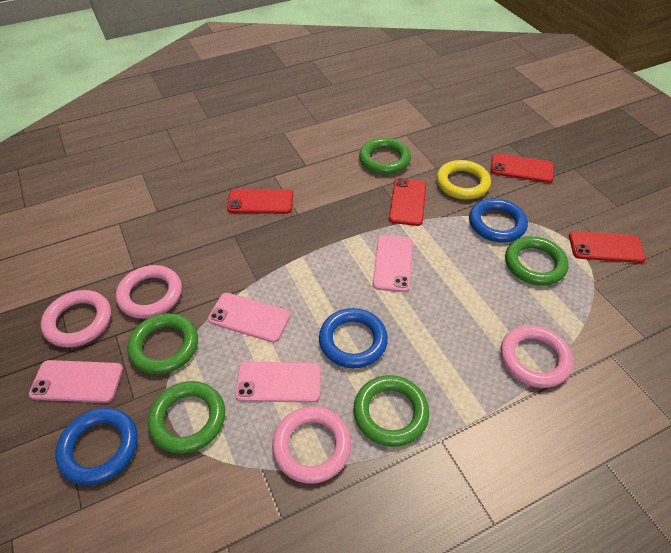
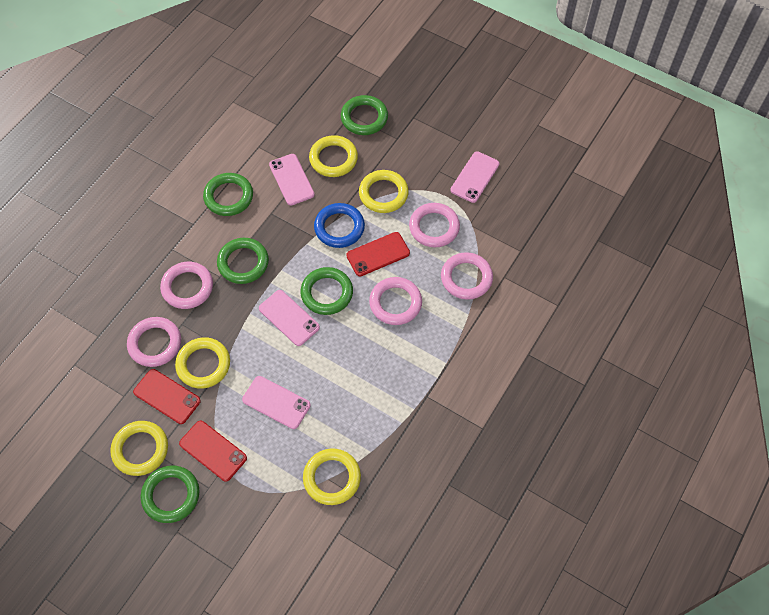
blue ring: [55,408,138,485] [319,308,388,368] [469,198,528,243] = 3 -> [314,203,365,248] = 1
pink ring: [41,290,111,348] [116,265,182,319] [272,406,351,484] [500,325,573,388] = 4 -> [127,317,181,367] [160,262,213,309] [369,277,422,325] [409,203,460,247] [441,252,493,300] = 5
red phone: [227,189,293,214] [389,178,426,226] [491,153,554,183] [569,231,646,263] = 4 -> [133,369,201,424] [179,421,247,481] [346,232,410,276] = 3
yellow ring: [436,160,491,199] = 1 -> [110,421,168,476] [175,337,230,389] [303,448,361,505] [309,135,358,177] [359,170,409,213] = 5

